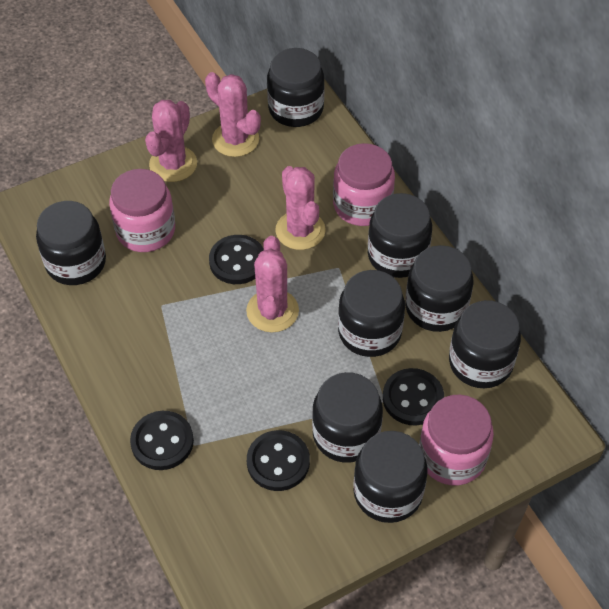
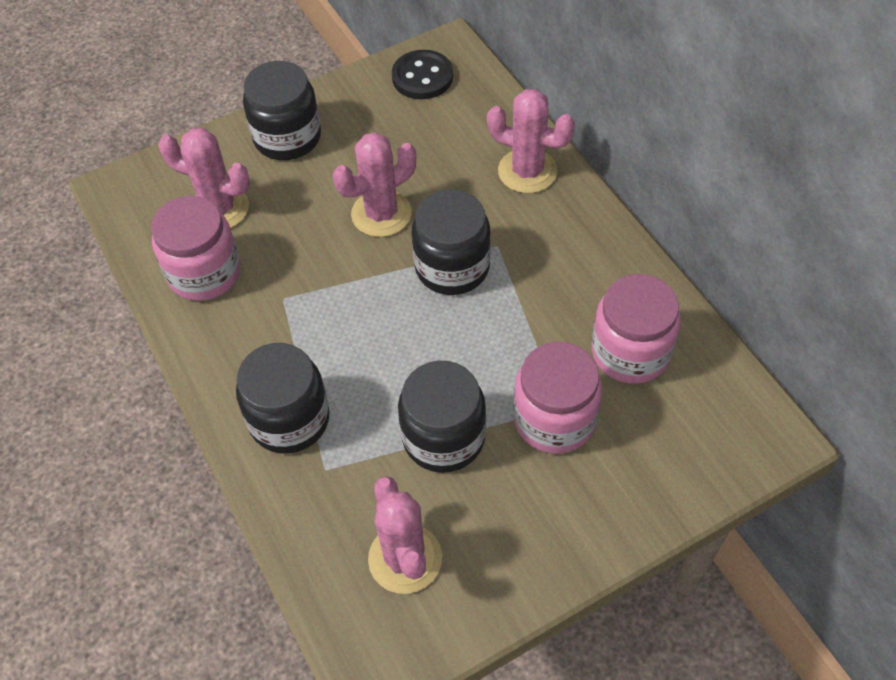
black button: [130,411,194,470] [209,235,264,284] [247,430,310,491] [383,368,444,425] = 4 -> [392,50,453,99] = 1
black jar: [36,201,106,285] [267,48,324,127] [312,372,383,463] [338,270,405,357] [353,431,428,523] [368,193,432,278] [405,245,473,332] [449,300,521,388] = 8 -> [236,343,330,454] [243,61,321,160] [398,361,486,473] [412,189,491,295] = 4

